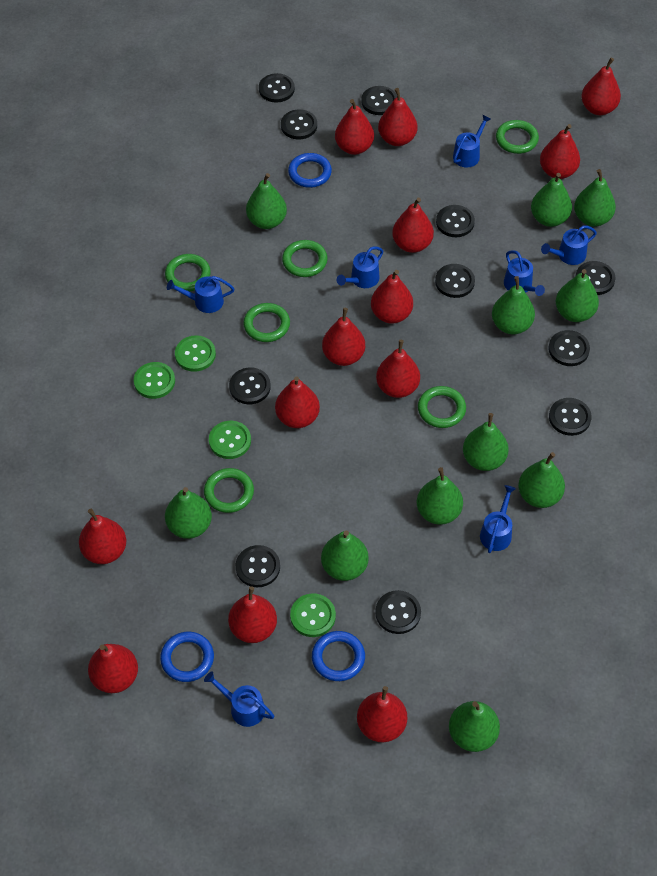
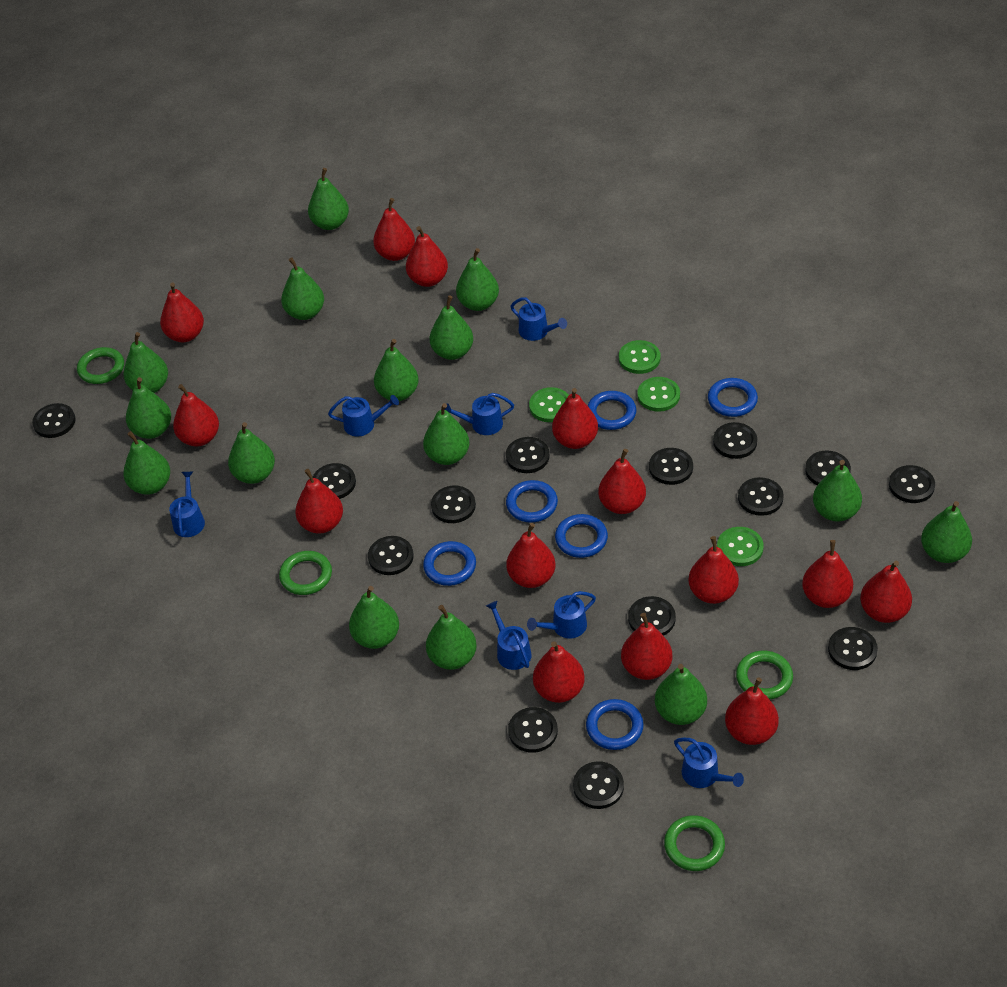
black button: [229,367,271,404] [236,545,280,587] [259,73,295,103] [281,109,317,139] [361,86,397,115] [375,590,421,634] [435,264,475,298] [436,205,475,237] [549,330,590,366] [549,398,592,436] [575,261,615,295] = 11 -> [32,403,76,438] [313,463,356,499] [368,536,414,575] [431,485,476,523] [506,437,550,473] [508,707,558,753] [573,761,624,809] [628,596,676,636] [649,448,693,485] [713,422,757,459] [738,477,784,516] [805,451,851,485] [828,627,878,670] [889,465,935,503] = 14
blue ring: [160,632,214,682] [288,153,332,188] [312,631,365,681] = 3 -> [423,541,476,586] [506,480,558,523] [555,514,608,558] [586,699,644,750] [588,391,636,430] [708,378,758,417] = 6
green pear: [165,487,212,539] [246,173,287,229] [321,531,369,581] [417,467,463,525] [449,701,500,752] [463,413,509,471] [492,276,535,334] [518,452,565,508] [531,173,572,227] [556,269,599,322] [574,169,616,227] = 11 -> [123,431,170,495] [124,332,168,393] [126,377,171,439] [228,422,275,484] [281,258,324,320] [308,168,349,230] [349,586,399,649] [374,339,419,401] [423,403,469,465] [426,605,477,670] [429,295,473,360] [456,248,499,311] [655,664,707,725] [813,460,862,522] [921,501,972,563] = 15
green ring: [165,254,211,291] [204,468,254,513] [243,303,290,342] [282,240,328,277] [418,386,466,428] [496,120,539,154] = 6 -> [77,347,124,384] [279,551,332,595] [664,815,725,871] [736,650,793,699] = 4
red pear: [79,509,126,564] [88,644,138,693] [228,586,277,643] [275,376,320,428] [322,308,365,366] [335,99,374,155] [357,686,407,742] [371,270,413,324] [376,340,420,398] [378,88,417,146] [392,198,434,253] [540,124,580,179] [581,58,621,115] = 13 -> [160,283,204,342] [173,384,219,447] [295,469,343,534] [373,198,415,261] [406,226,448,287] [506,523,556,588] [533,641,585,703] [552,388,598,449] [598,449,646,514] [621,613,672,680] [688,536,739,604] [725,677,779,745] [802,540,853,608] [860,561,912,623] = 14

